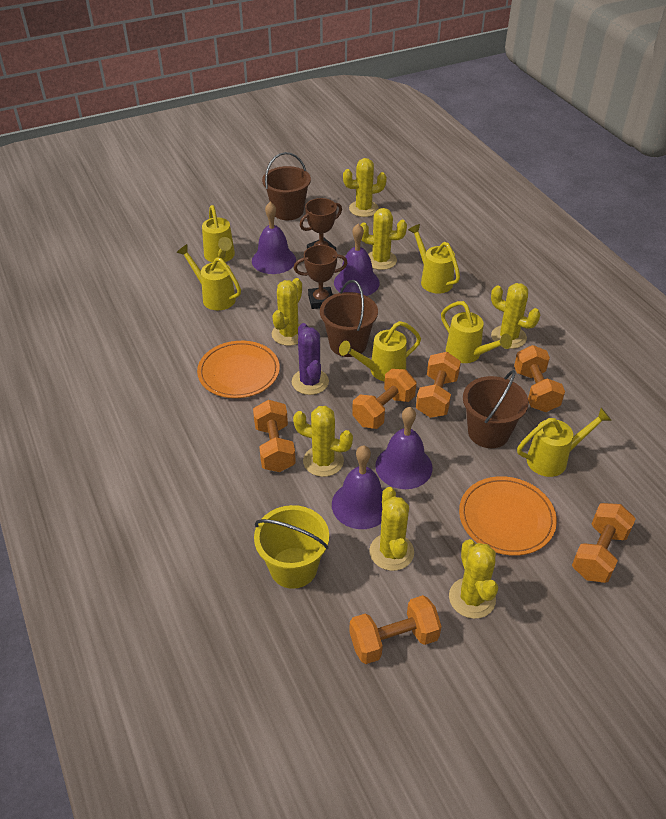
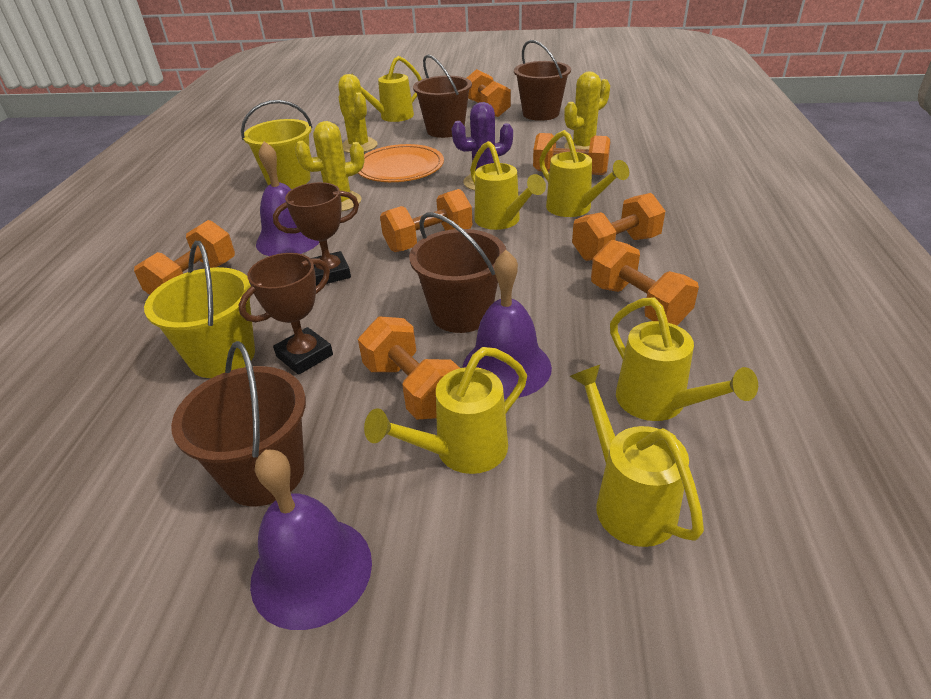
brown bucket: [262,152,311,220] [320,280,378,357] [463,370,529,448] = 3 -> [171,341,306,506] [409,212,506,333] [413,54,472,138] [514,40,571,121] = 4
orange dumbbell: [253,400,296,472] [349,595,442,664] [352,369,416,429] [416,352,461,418] [514,345,565,412] [572,503,636,583] = 6 -> [134,220,235,295] [358,316,460,420] [380,189,473,252] [467,69,511,117] [533,133,610,175] [572,193,665,261] [591,240,699,325] = 7
orange plate: [197,341,280,398] [459,476,557,556] = 2 -> [358,144,444,182] = 1
purple bell: [252,202,296,274] [332,445,383,529] [334,224,380,296] [375,407,433,489] = 4 -> [250,449,372,630] [256,141,319,256] [462,250,552,399] = 3
yellow bucket: [254,505,329,589] = 1 -> [144,241,255,378] [241,100,313,189] = 2
yellow cactus: [272,278,302,346] [293,406,353,477] [343,158,387,217] [361,208,407,270] [369,487,414,571] [449,539,498,619] [491,283,540,349] = 7 -> [295,121,365,212] [338,74,377,153] [564,71,610,150] = 3

